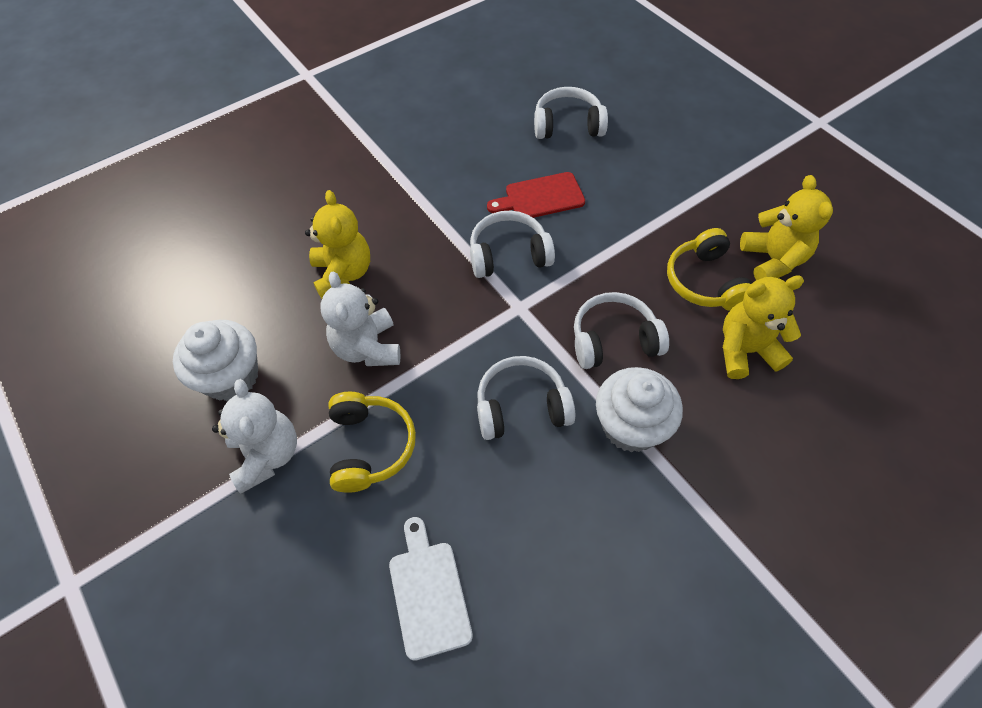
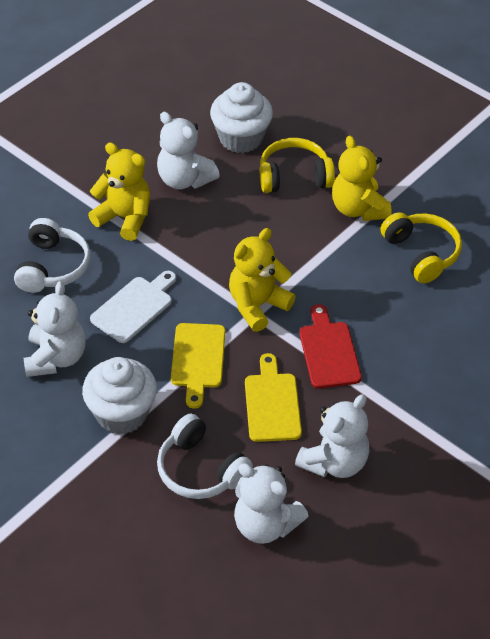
white headphones: [470,210,555,278] [477,356,575,440] [534,87,608,139] [574,292,669,369] = 4 -> [14,218,91,293] [157,413,253,499] = 2
white teddy bear: [212,379,297,494] [321,272,400,366] = 2 -> [24,281,85,377] [157,112,220,189] [234,463,309,544] [295,394,369,478] = 4
yellow cutting board: none = 0 -> [171,323,225,409] [245,353,302,442] = 2

